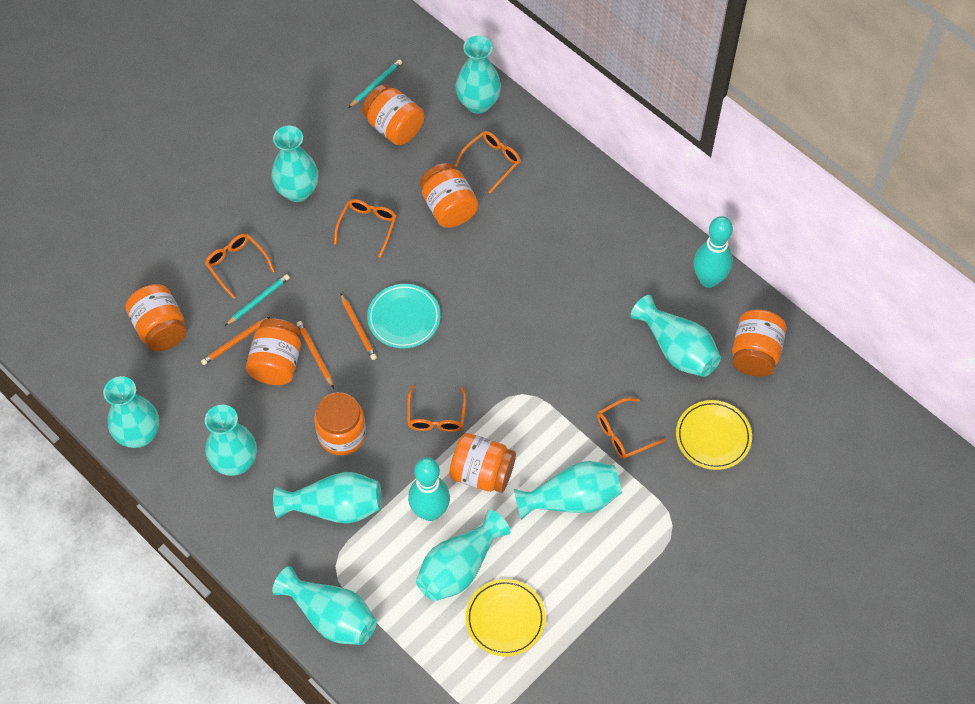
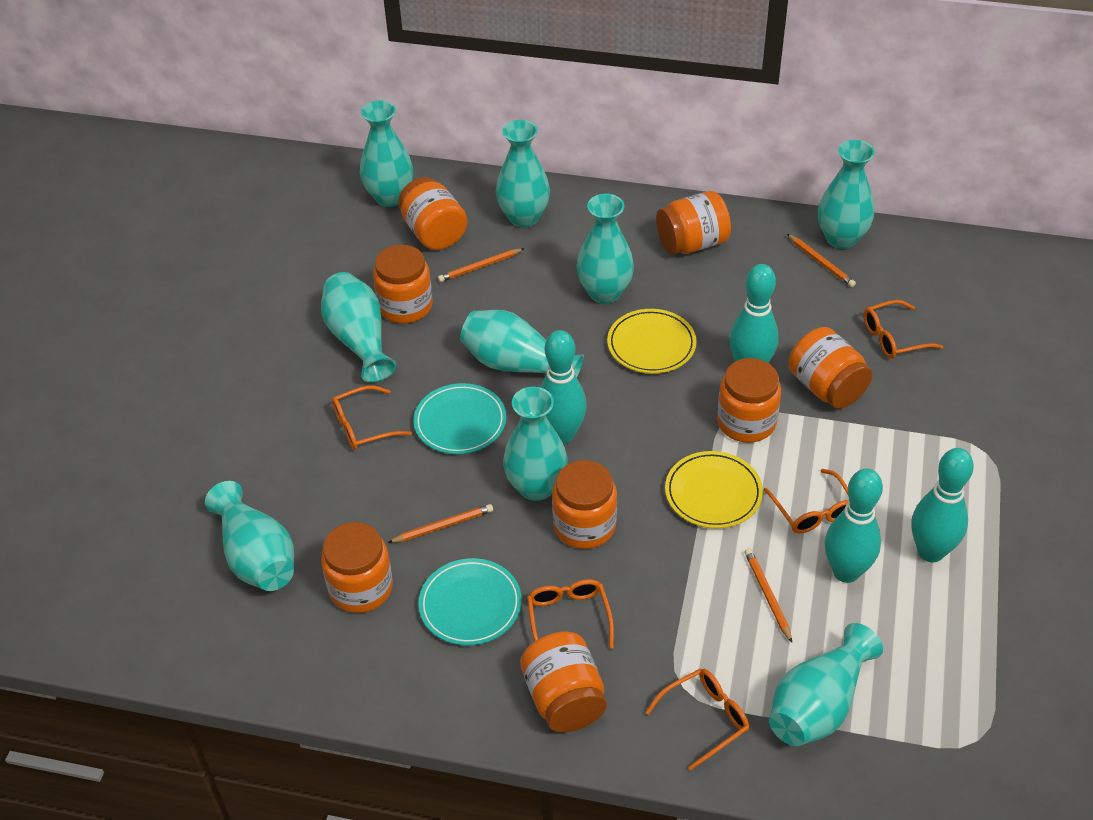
orange jar: [125,284,187,351] [246,319,301,385] [314,392,366,455] [362,84,424,145] [420,163,479,228] [449,433,516,493] [732,310,786,377] = 7 -> [321,522,393,613] [373,245,433,323] [399,177,468,250] [520,631,607,732] [552,460,617,549] [656,191,731,254] [717,358,781,443] [788,327,872,409] = 8
orange pencil: [201,317,270,365] [297,321,334,388] [341,294,377,360] = 3 -> [388,504,493,543] [438,248,525,282] [744,548,792,643] [787,234,856,287] = 4
turquoise bowling pin: [408,457,450,521] [694,216,733,288] = 2 -> [540,330,587,444] [729,264,778,363] [825,469,883,583] [911,448,974,562] = 4
turquoise pencil: [225,274,290,326] [348,59,402,108] = 2 -> none = 0
turquoise plate: [367,284,441,349] = 1 -> [413,383,506,454] [418,558,522,646] = 2

